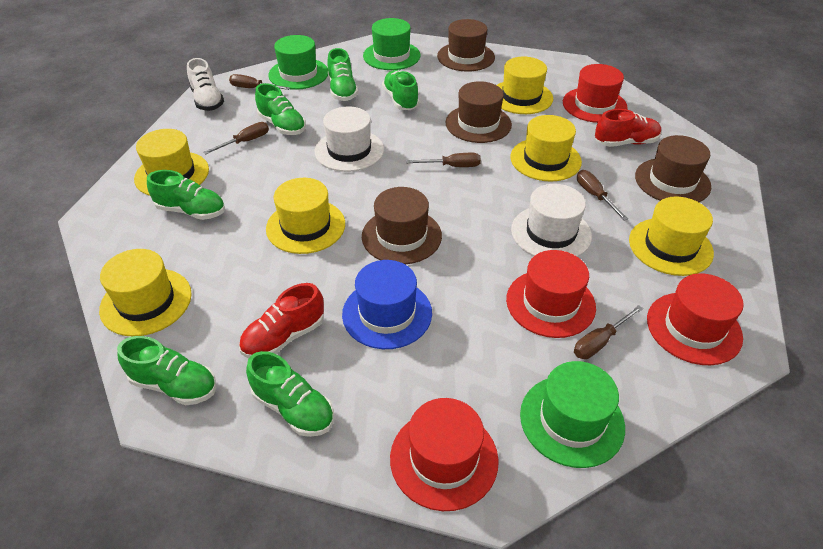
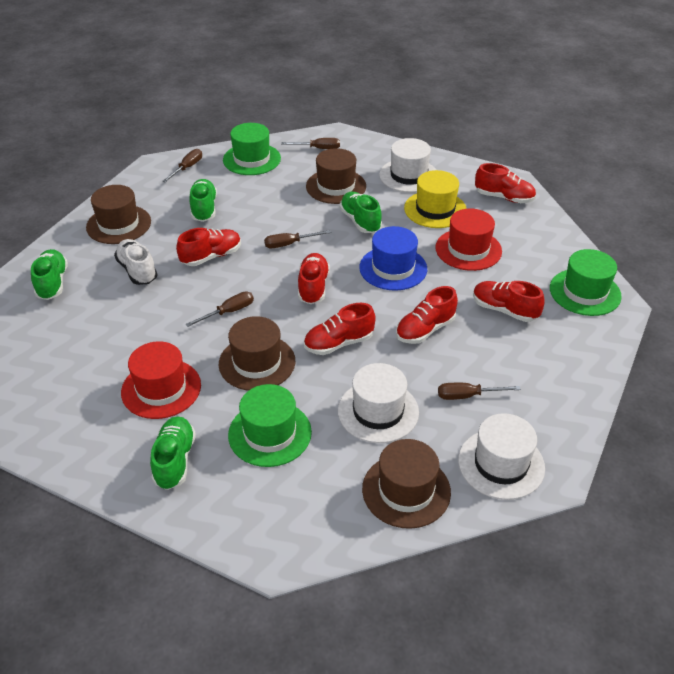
green shoe: [117,336,216,405] [147,170,225,220] [246,351,334,437] [255,83,306,135] [327,48,358,101] [382,70,419,110] = 6 -> [31,249,68,300] [150,416,196,490] [189,179,217,222] [340,192,382,233] = 4
red hat: [390,398,499,511] [506,250,596,338] [563,64,628,123] [647,273,744,365] = 4 -> [121,341,201,419] [435,209,502,271] = 2
red shoe: [239,283,324,358] [595,109,661,147] = 2 -> [176,228,241,266] [298,253,330,304] [304,303,376,355] [396,286,458,344] [473,281,545,322] [475,163,536,203] = 6
white hat: [315,106,384,172] [511,184,592,257] = 2 -> [338,363,419,443] [379,138,436,193] [458,413,545,500] = 3
yellow hat: [99,249,192,336] [134,129,209,196] [266,178,345,254] [497,57,553,114] [510,115,582,182] [629,197,714,276] = 6 -> [404,170,467,228] = 1

